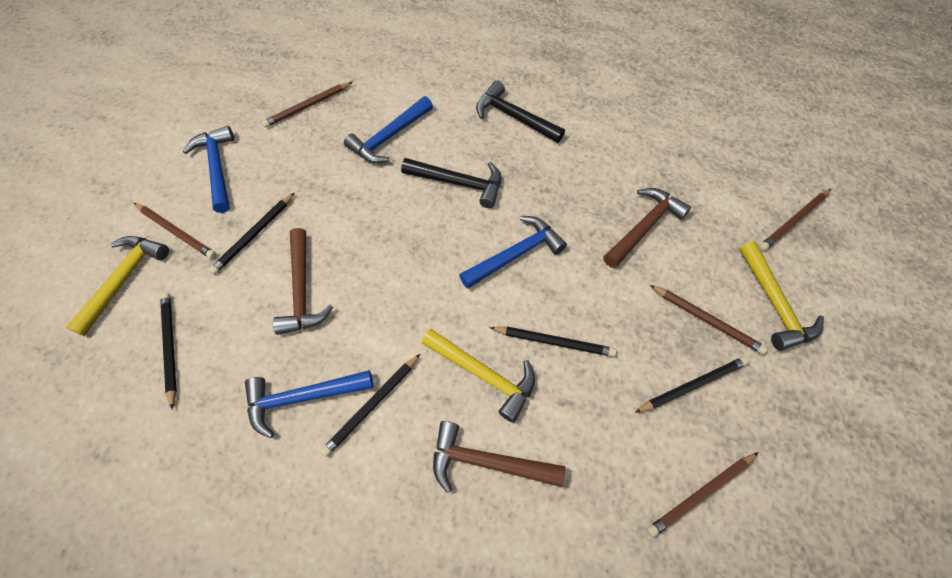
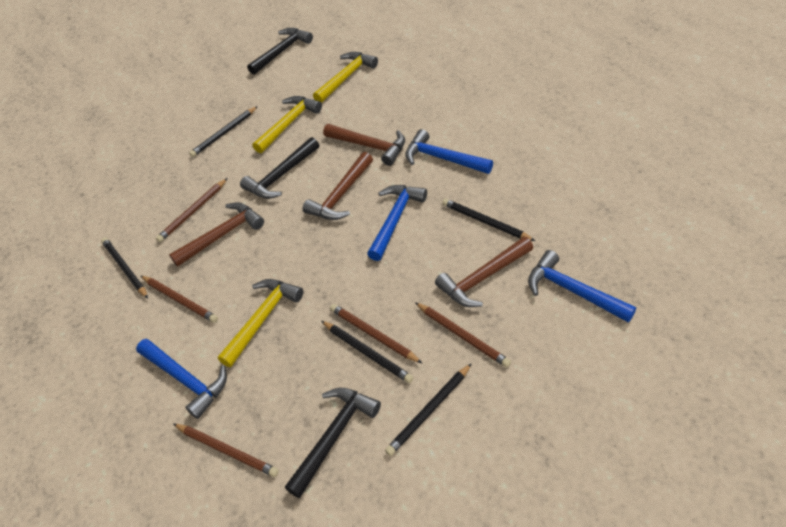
black hammer: [401,158,501,208] [476,81,565,143] = 2 -> [240,137,319,199] [247,28,313,75] [285,388,381,498] = 3
brown hammer: [272,228,333,335] [433,421,566,493] [603,188,691,268] = 3 -> [169,202,264,267] [303,152,373,220] [323,124,405,166] [435,237,533,307] = 4

